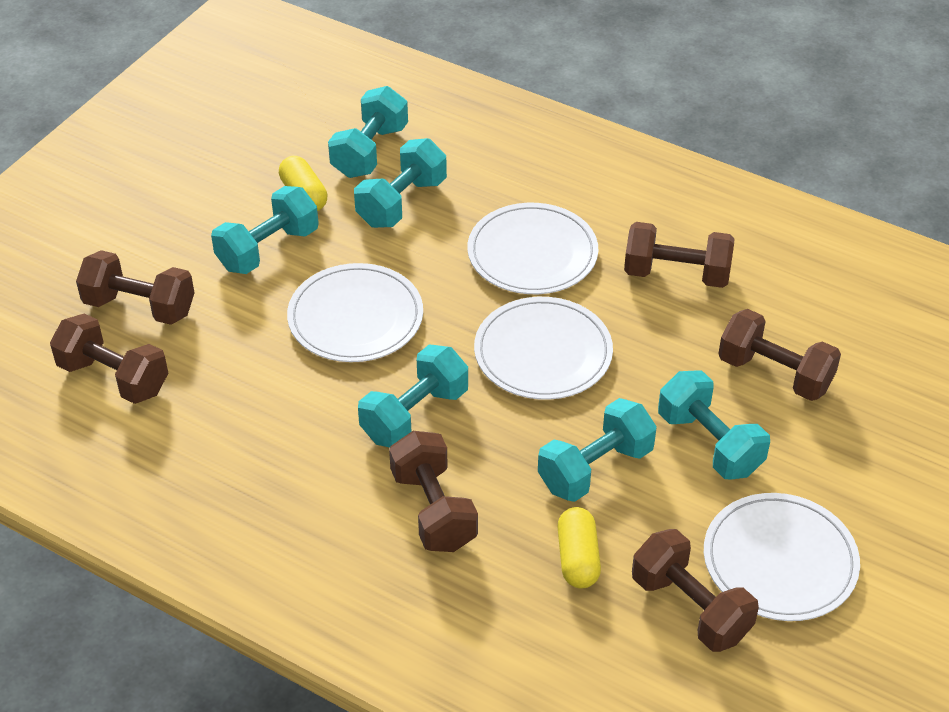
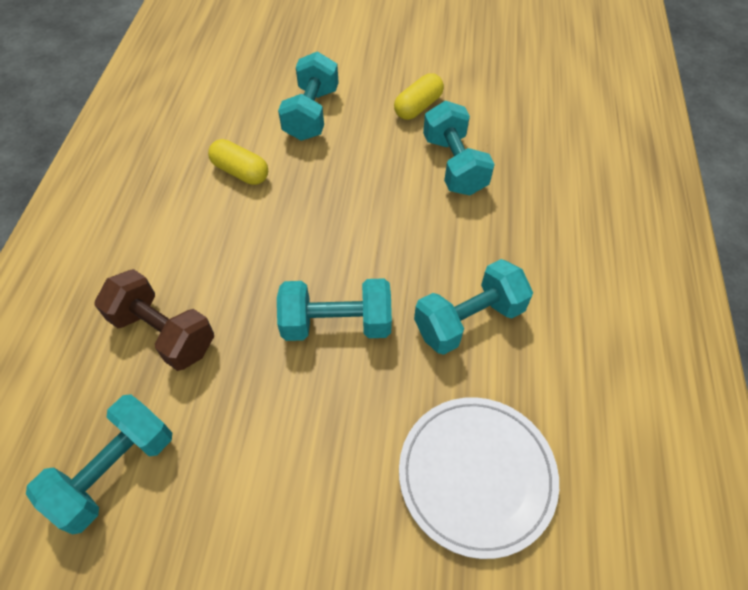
brown dumbbell: [50,313,168,404] [76,250,195,325] [389,431,478,552] [624,222,734,288] [632,529,759,652] [718,309,841,401] = 6 -> [94,269,214,371] = 1
turquoise dumbbell: [211,186,319,274] [328,86,408,178] [354,138,447,228] [358,344,468,448] [538,398,657,502] [658,371,770,479] = 6 -> [26,394,172,535] [277,278,392,341] [278,52,339,141] [414,259,533,355] [423,101,495,195] = 5
white plate: [287,263,423,362] [467,203,598,294] [474,297,613,400] [704,493,860,621] = 4 -> [399,397,559,559] = 1

